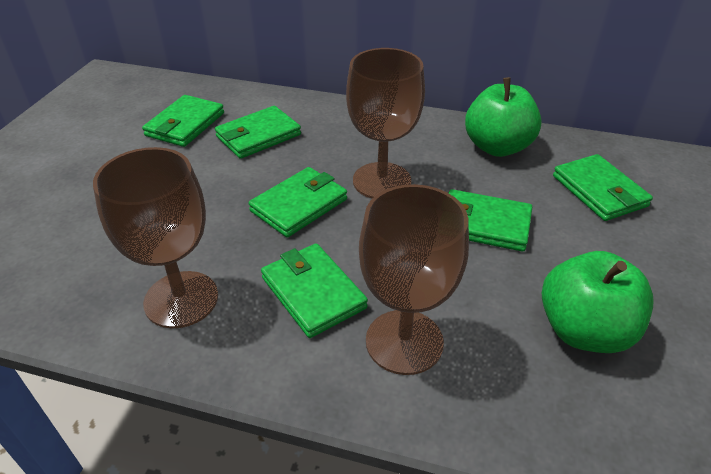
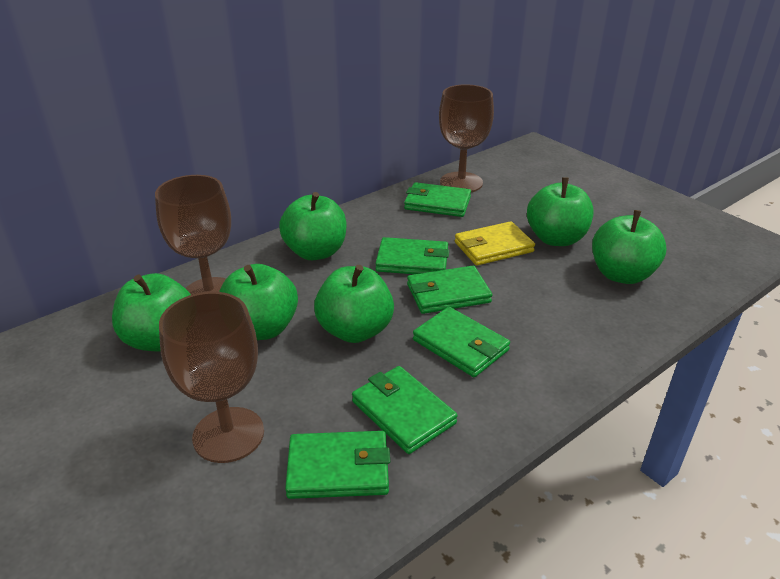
green apple: [465,77,542,157] [542,251,653,353] = 2 -> [112,273,191,352] [219,264,298,340] [279,192,346,260] [314,265,394,343] [527,177,593,246] [592,210,667,284] = 6
yellow wallet: none = 0 -> [455,221,535,266] = 1

